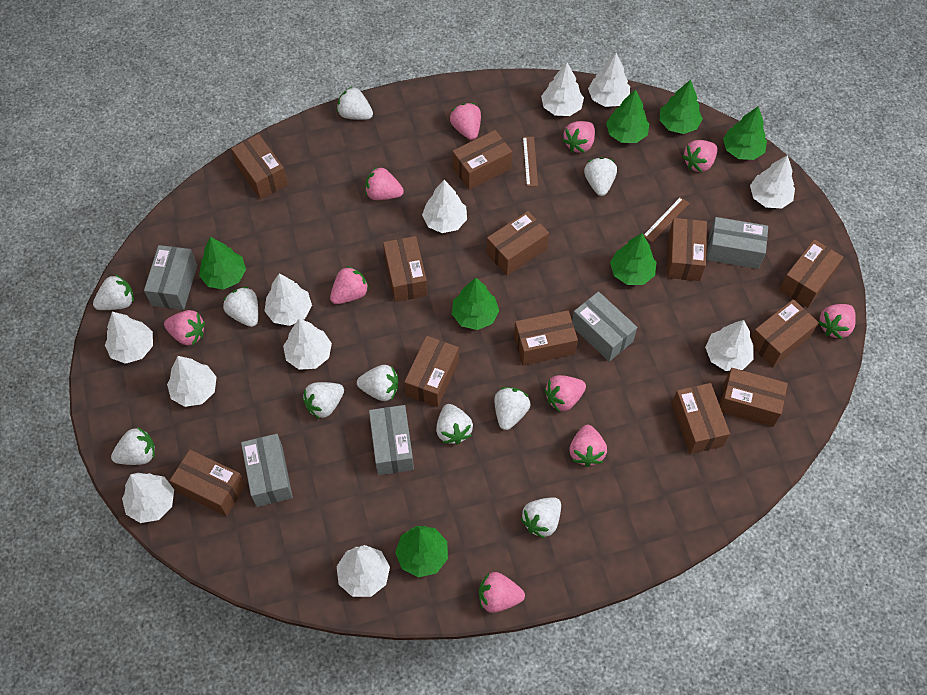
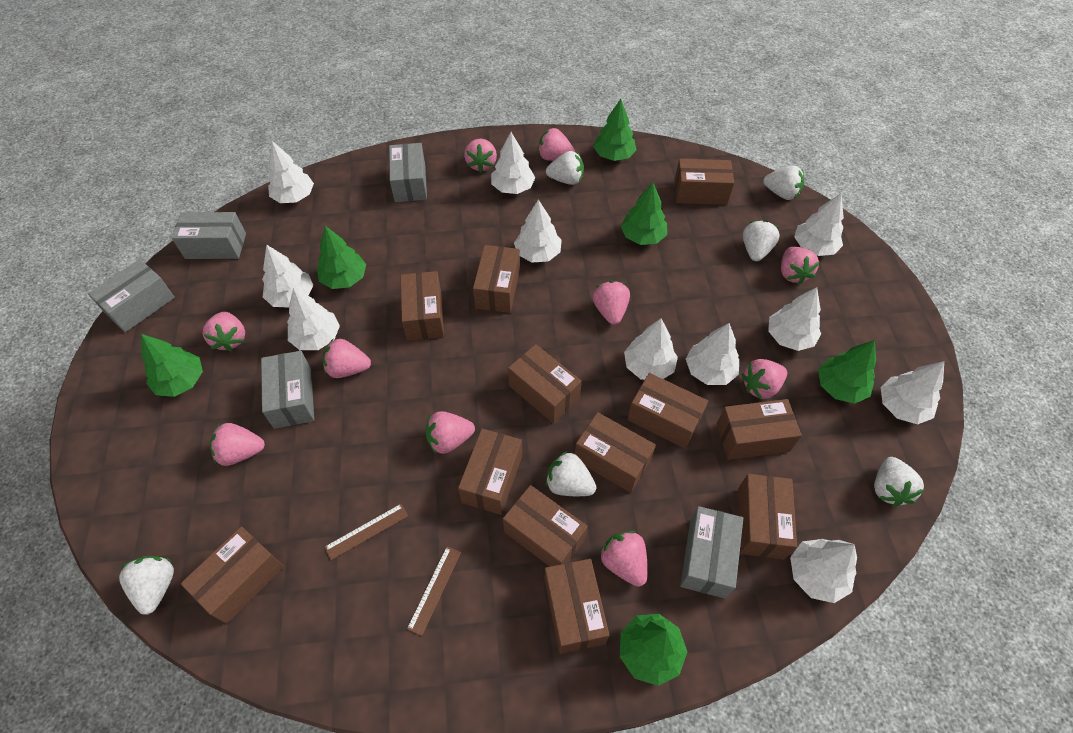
green tree: [199,237,246,290] [395,526,448,578] [452,278,499,330] [606,89,649,143] [610,233,657,285] [660,79,703,134] [723,106,767,160] = 7 -> [141,334,203,397] [317,226,366,289] [593,99,637,161] [620,614,687,686] [621,182,667,245] [818,340,876,404] = 6
white strawberry: [93,274,134,310] [111,427,155,465] [223,287,258,327] [303,382,344,419] [337,87,373,120] [357,365,398,401] [436,404,473,445] [494,387,531,430] [521,497,561,539] [584,157,617,196] = 10 -> [119,556,174,615] [546,151,584,185] [546,451,596,496] [743,220,780,261] [763,165,804,200] [874,457,924,507] = 6

